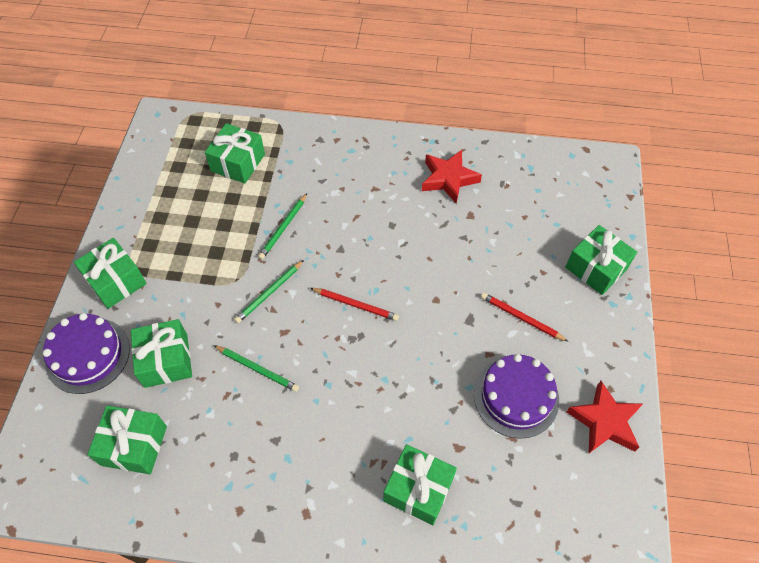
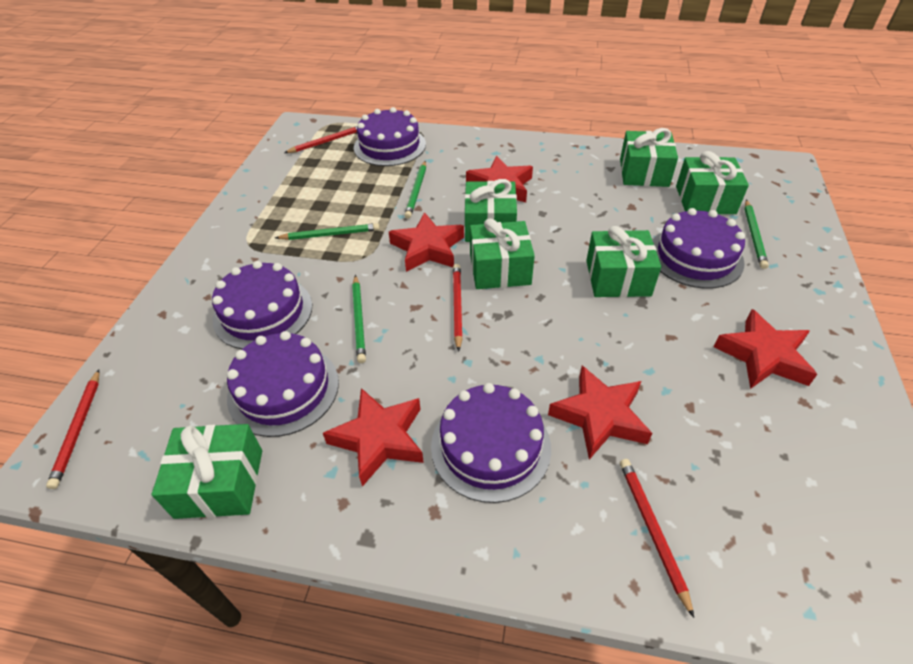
green pencil: [214,345,299,392] [234,260,304,323] [258,194,307,260] = 3 -> [275,223,380,240] [352,275,366,363] [405,161,426,219] [745,200,769,269] = 4
purple cake: [43,313,130,394] [474,354,559,439] = 2 -> [212,261,312,349] [227,331,339,437] [354,107,426,166] [431,383,551,503] [652,208,745,289] = 5
red pencil: [311,288,399,321] [481,293,569,342] = 2 -> [46,369,100,489] [284,126,357,153] [453,264,463,352] [620,459,694,618] = 4
red star: [422,150,482,204] [567,381,643,453] = 2 -> [323,388,424,487] [389,212,464,272] [466,156,533,202] [548,366,652,460] [714,309,817,389] = 5

